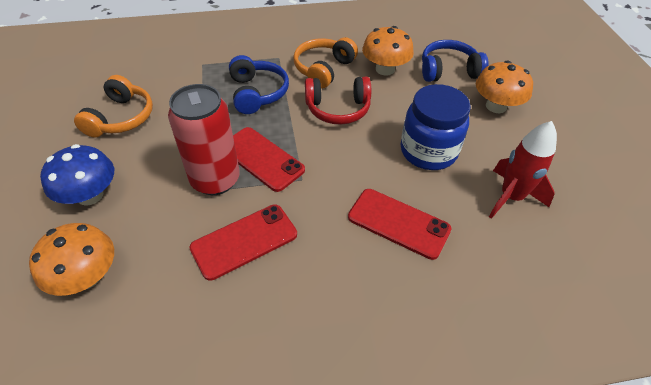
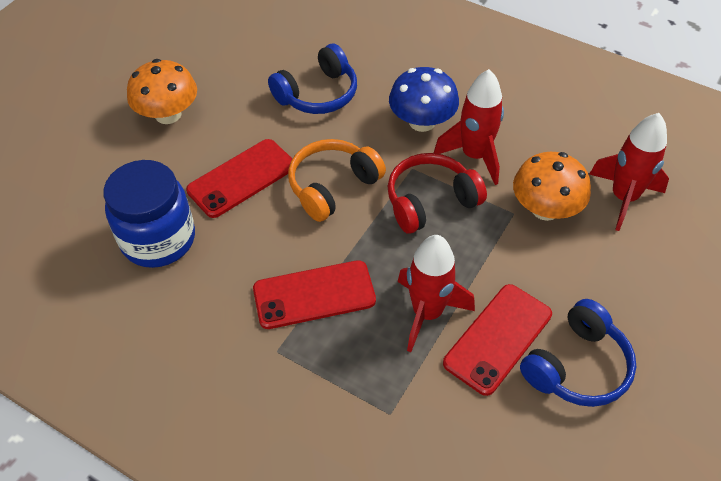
orange headphones: [74,75,153,138] [293,37,358,89] = 2 -> [288,139,386,222] = 1
orange mushroom: [29,223,114,296] [362,26,414,75] [476,61,533,113] = 3 -> [127,59,197,124] [513,152,591,221] = 2
red can: [168,84,240,195] = 1 -> none = 0
red rocket: [489,121,557,219] = 1 -> [398,235,475,352] [434,69,504,185] [589,113,669,231] = 3

